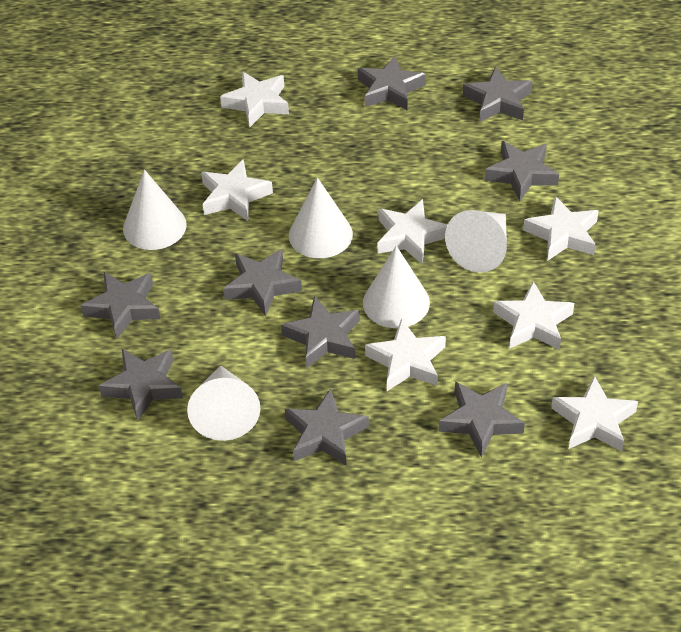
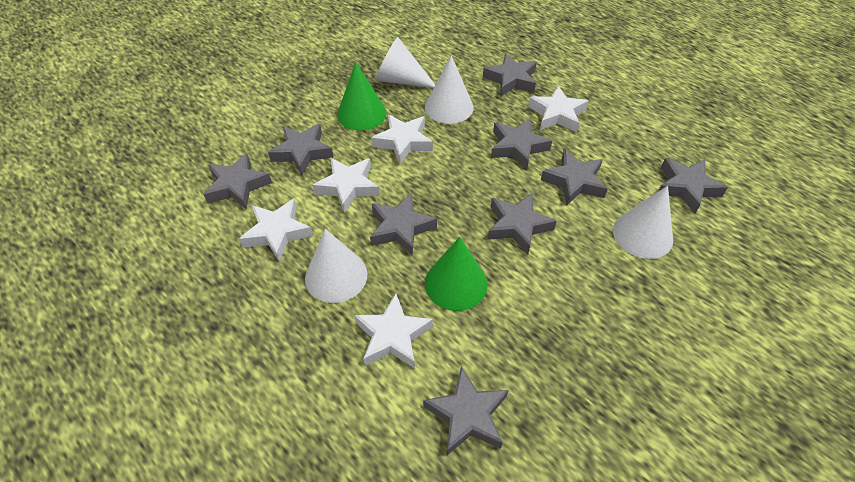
green cone: none = 0 -> [337,62,387,131] [425,237,488,311] = 2
white cone: [123,170,187,250] [187,365,261,441] [289,177,353,258] [363,246,430,328] [445,210,507,273] = 5 -> [305,229,367,303] [376,37,435,88] [425,55,474,124] [613,185,673,259] = 4
white star: [201,159,273,221] [220,71,289,127] [365,318,446,391] [377,199,447,265] [493,281,574,350] [523,196,599,261] [551,375,638,452] = 7 -> [239,199,313,262] [313,157,380,213] [354,293,433,369] [371,114,433,165] [528,86,588,132] = 5

